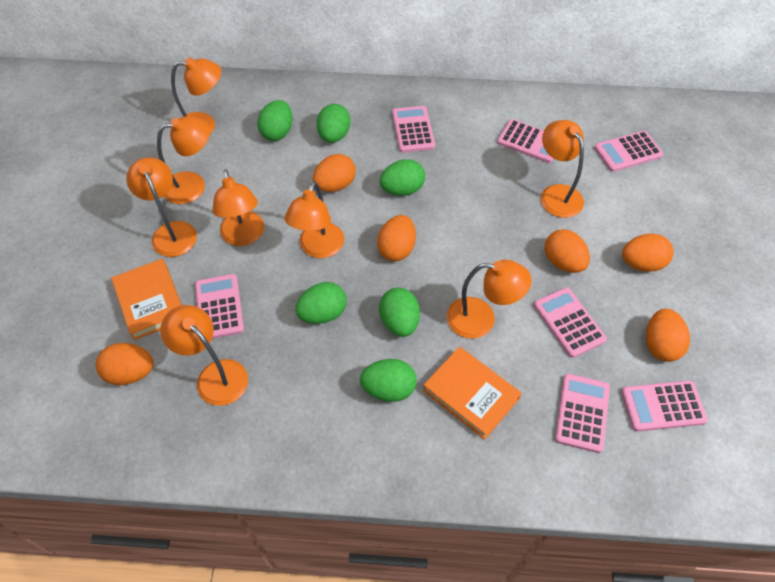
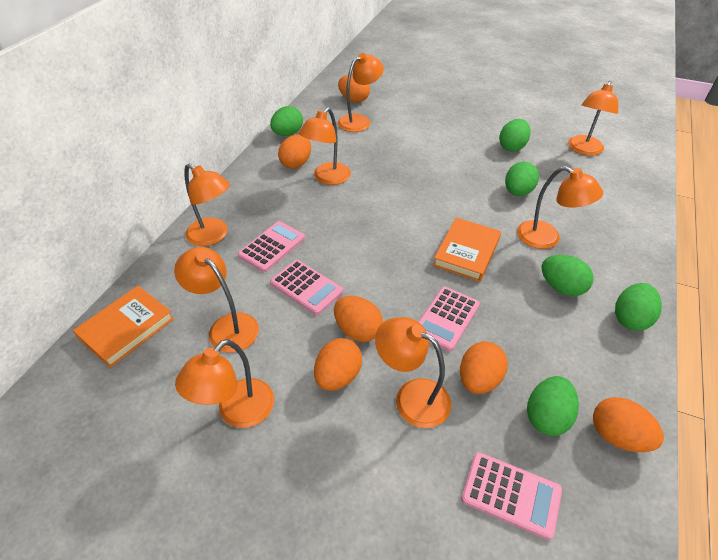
pink calculator: [195,274,244,339] [392,106,435,153] [497,119,554,163] [534,287,607,358] [555,374,610,453] [594,131,663,172] [621,380,708,431] = 7 -> [238,221,305,272] [270,260,343,315] [418,287,480,352] [461,452,562,540] = 4

